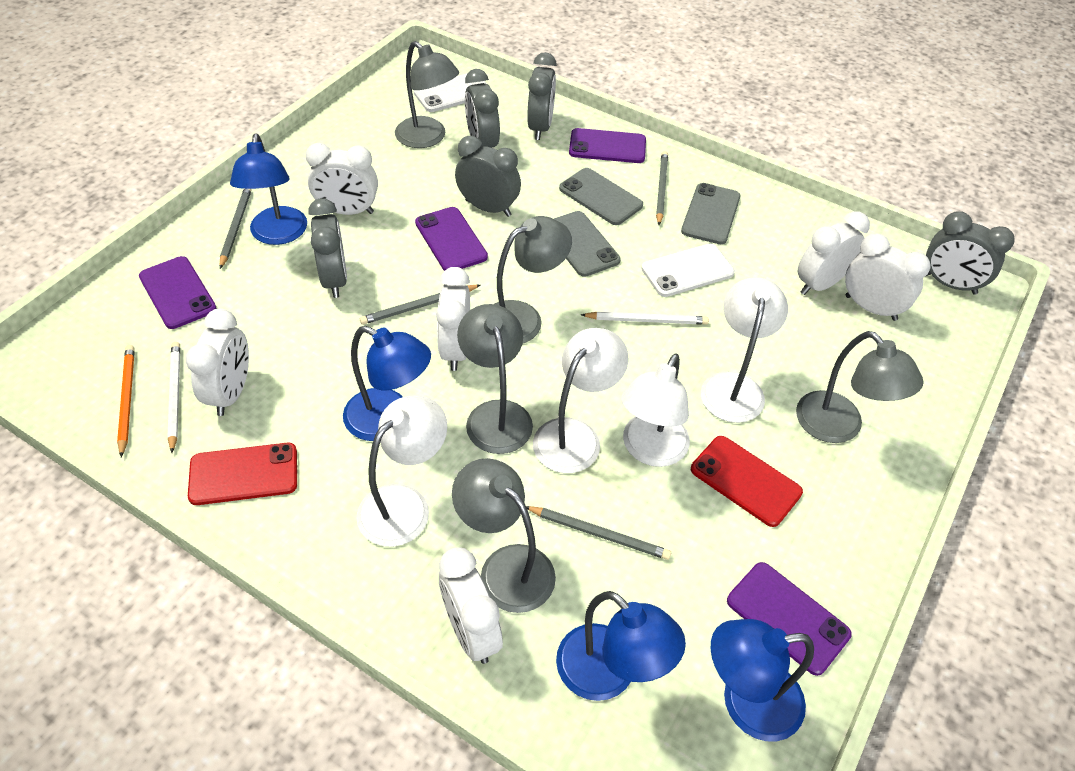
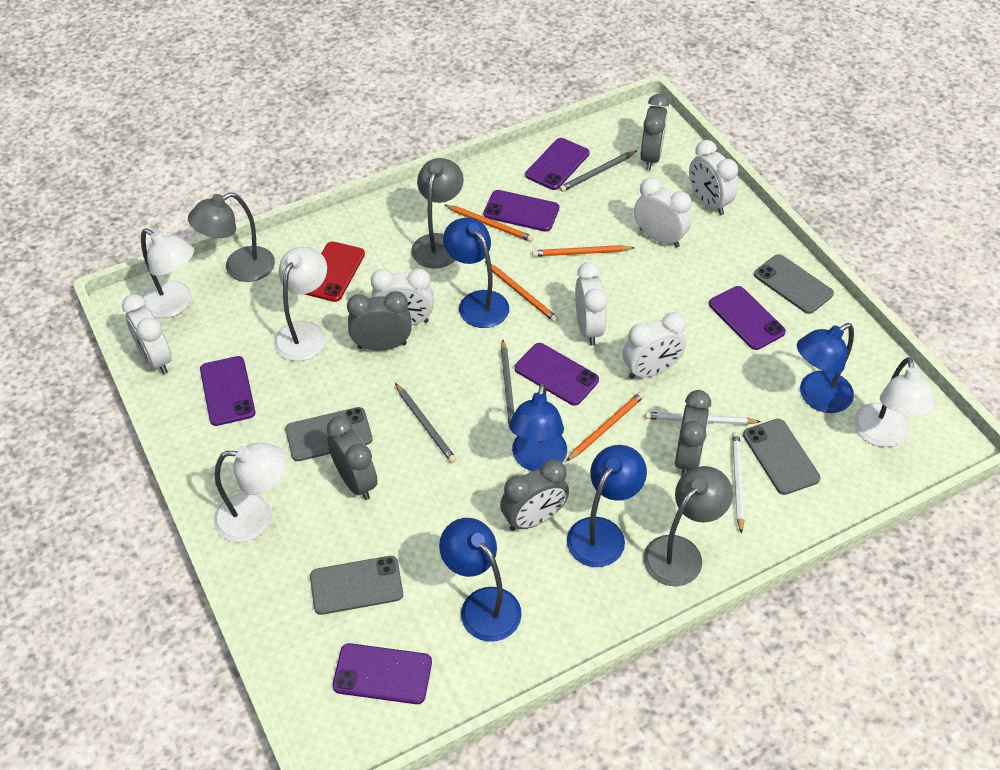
blue lamp: [230,134,307,245] [343,326,431,441] [556,591,686,701] [711,619,814,741] = 4 -> [439,518,522,642] [443,217,509,328] [509,382,567,471] [567,445,647,567] [797,323,854,413] = 5
grey lamp: [395,41,459,148] [452,458,556,613] [457,304,533,454] [494,216,572,343] [796,331,923,443] = 5 -> [188,192,275,282] [411,158,464,269] [643,466,733,586] = 3
grey pencil: [220,189,252,269] [360,285,480,325] [526,506,671,560] [656,151,668,225] = 4 -> [395,383,457,463] [501,340,514,429] [559,151,636,192] = 3
grey phone: [554,211,621,277] [559,168,643,225] [681,183,741,244] = 3 -> [285,407,372,461] [310,556,403,615] [743,419,820,495] [754,254,834,314] = 4
orange pencil: [117,345,135,457] = 1 -> [445,205,534,242] [485,261,558,322] [532,245,635,257] [566,392,645,461] = 4
purple phone: [139,256,217,329] [415,207,488,271] [569,128,646,163] [727,562,852,676] = 4 -> [200,356,256,426] [332,643,432,704] [484,190,559,232] [515,343,599,406] [525,138,589,190] [709,286,786,350] = 6
red phone: [188,443,297,505] [691,436,803,527] = 2 -> [305,241,365,302] = 1
white phone: [414,73,492,112] [641,244,735,297] = 2 -> none = 0

